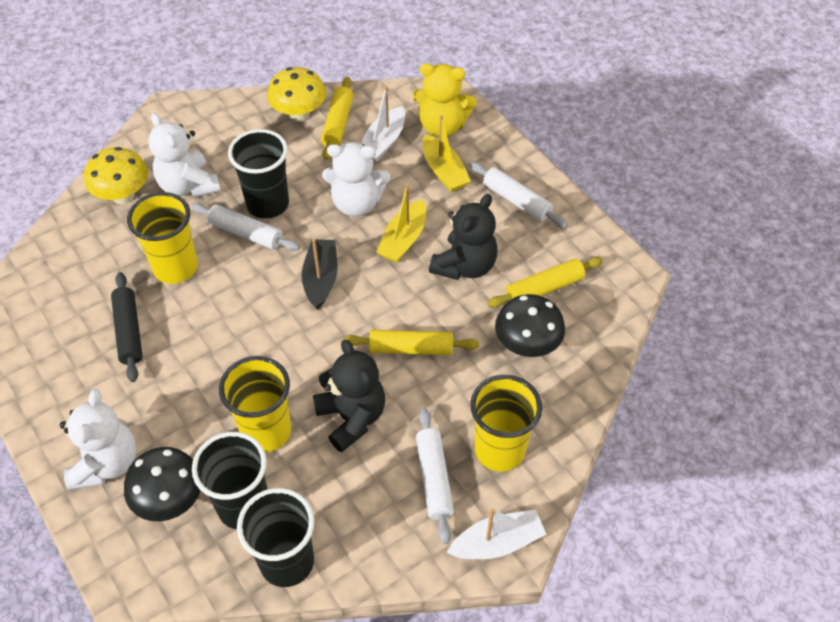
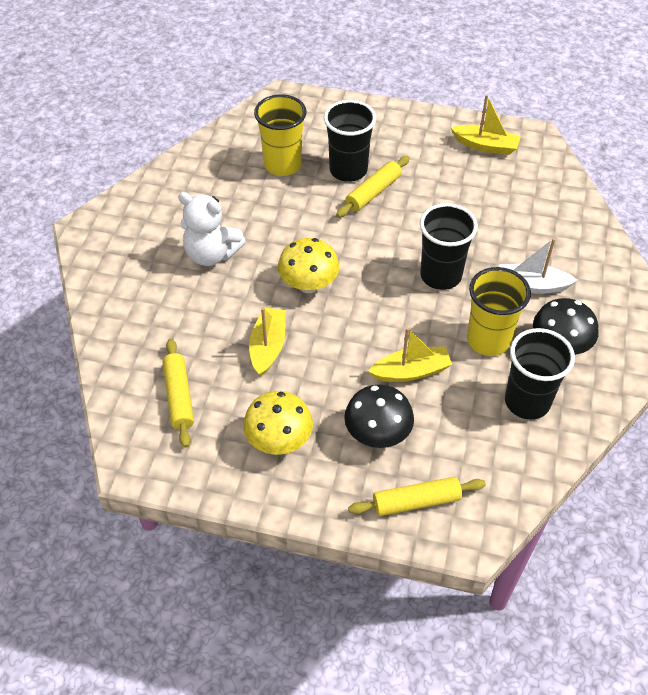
black boat: [302,238,338,310] = 1 -> none = 0
black rolling pin: [111,272,143,382] = 1 -> none = 0
black teddy bear: [313,340,385,453] [429,194,498,280] = 2 -> none = 0
white boat: [361,85,405,162] [446,508,546,559] = 2 -> [499,238,577,294] = 1
white rolling pin: [191,203,300,251] [416,408,454,544] [470,162,568,227] = 3 -> none = 0
white teddy bear: [60,389,136,490] [148,113,221,198] [322,142,391,217] = 3 -> [178,192,246,266] = 1
yellow boat: [376,184,426,263] [422,115,471,192] = 2 -> [249,307,285,377] [368,327,452,382] [451,94,521,155] = 3
yellow cup: [127,192,198,284] [219,356,291,452] [470,375,542,471] = 3 -> [254,94,307,176] [467,267,531,356] = 2
yellow teddy bear: [413,63,477,137] = 1 -> none = 0

